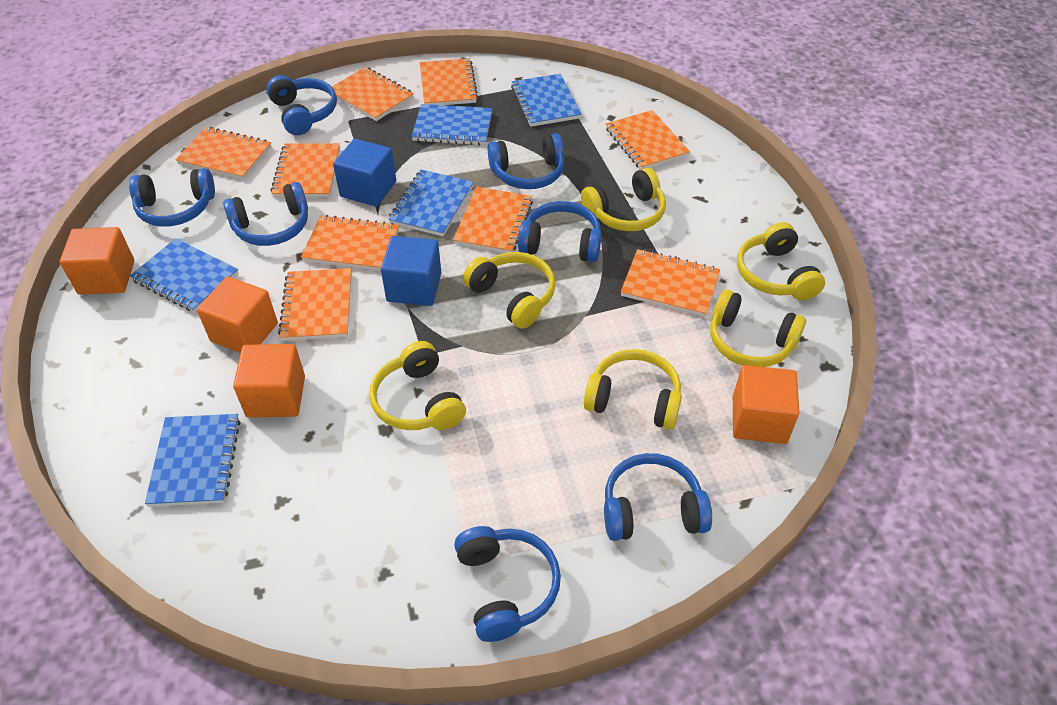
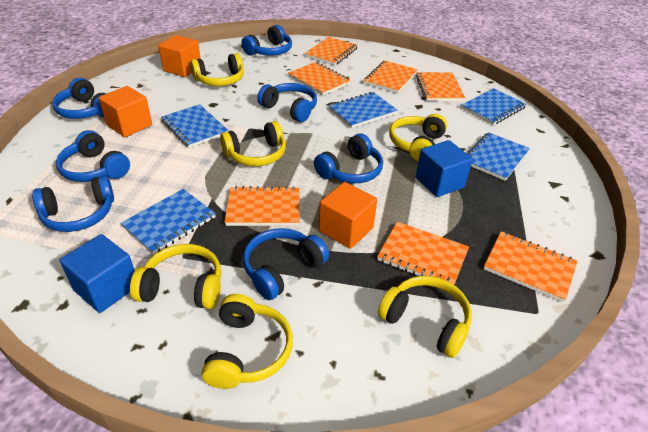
orange cube: [60,227,134,295] [197,277,278,353] [233,344,305,418] [733,365,800,444] = 4 -> [99,86,152,137] [158,35,201,77] [319,182,377,249] = 3
orange notebook: [176,127,272,180] [270,143,340,197] [278,268,351,341] [301,215,399,271] [332,67,414,121] [420,58,478,105] [453,187,533,253] [606,110,690,170] [621,249,720,317] = 9 -> [225,186,300,226] [288,62,350,95] [305,37,358,65] [364,61,418,93] [377,222,469,285] [416,72,465,101] [484,231,577,302] = 7

